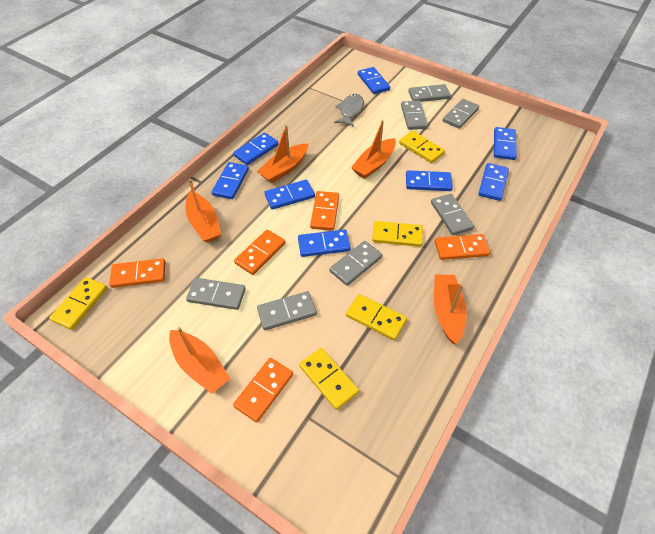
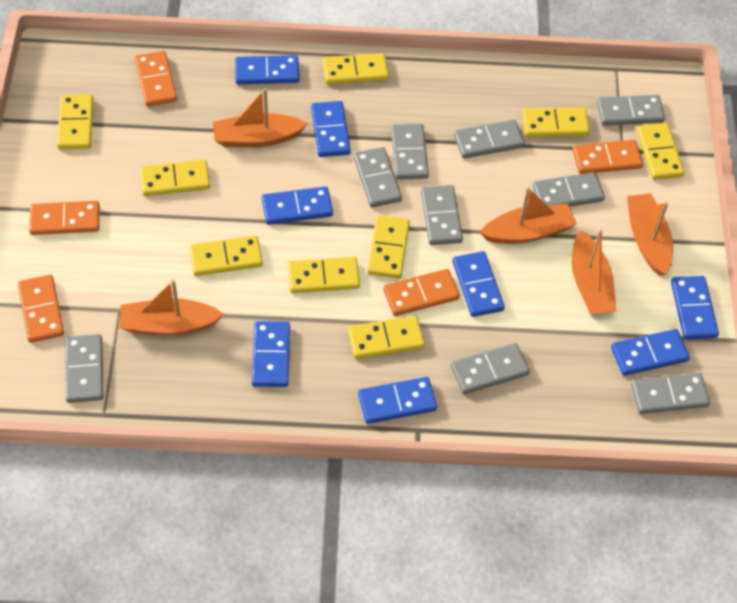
grey domino: [186,278,246,310] [257,291,317,330] [330,241,382,286] [401,101,428,130] [408,84,451,102] [431,194,474,235] [443,99,479,129] = 7 -> [65,334,104,403] [353,147,402,207] [391,124,429,180] [421,185,463,245] [451,343,530,394] [454,120,525,159] [532,172,605,207] [597,95,665,126] [631,373,710,414] = 9
grey fish: [334,94,364,127] = 1 -> none = 0
yellow domino: [49,277,107,330] [299,348,359,410] [346,294,407,340] [372,221,423,247] [399,131,445,163] = 5 -> [57,94,94,149] [140,160,210,196] [189,235,263,276] [288,257,360,293] [323,53,389,85] [348,316,425,359] [367,216,410,279] [522,107,590,137] [637,123,684,180] = 9

